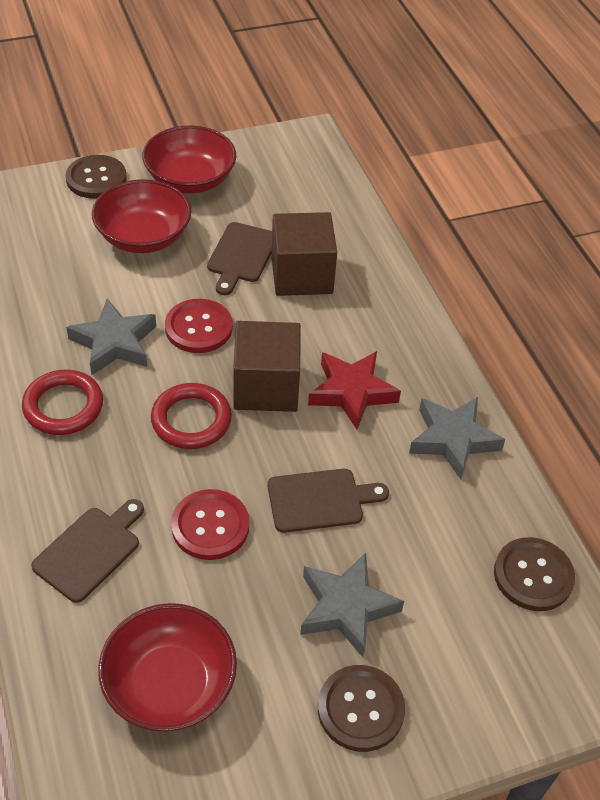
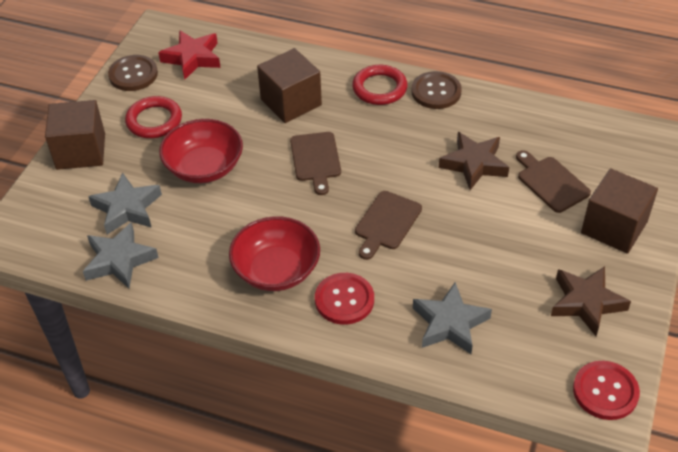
brown button: [66,155,127,199] [318,665,405,752] [494,537,575,611] = 3 -> [108,55,158,91] [411,71,462,109] = 2
brown cube: [233,321,301,412] [271,212,337,296] = 2 -> [45,100,105,170] [257,48,322,123] [581,168,658,254] = 3
brown star: none = 0 -> [439,132,509,190] [551,266,631,336] = 2
red bowl: [92,179,191,253] [98,603,237,732] [142,125,236,194] = 3 -> [159,119,243,183] [229,216,320,291] = 2

